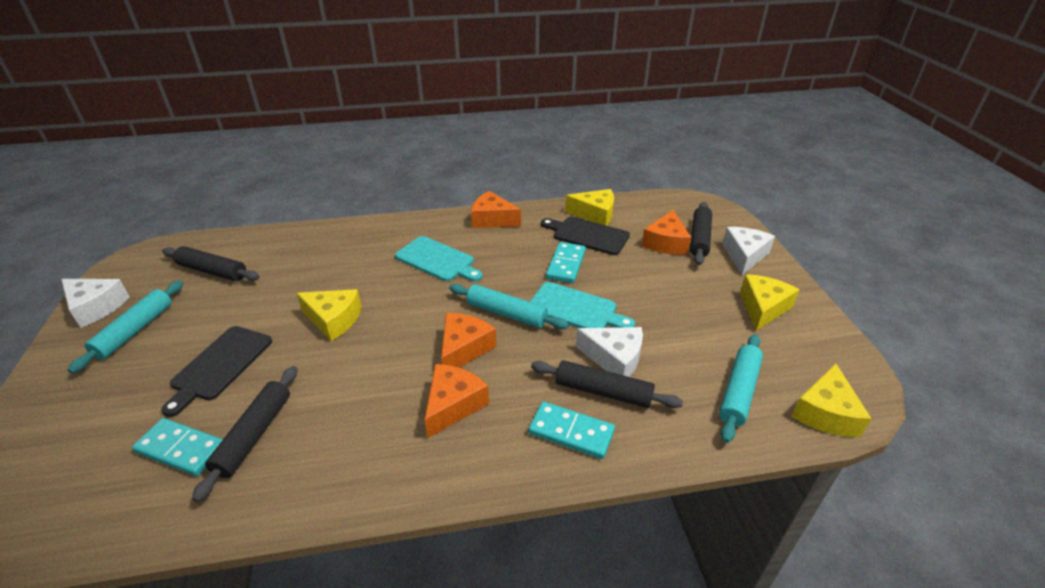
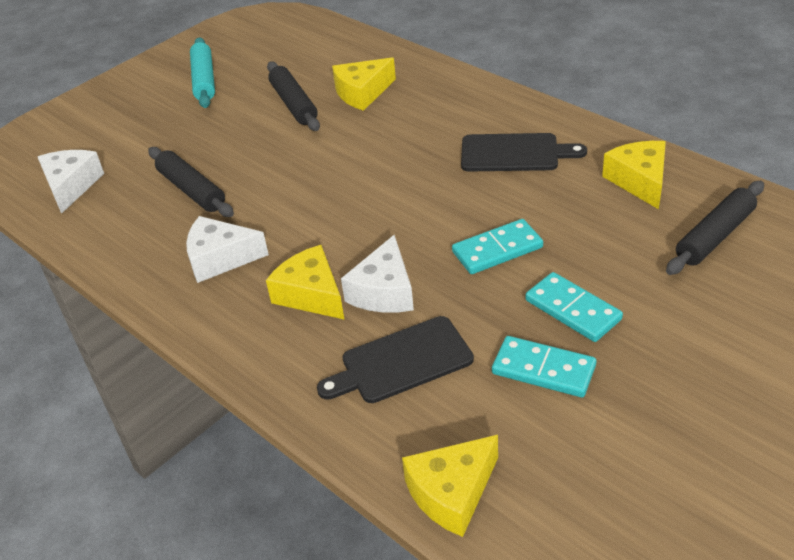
black rolling pin: [162,246,260,281] [192,366,297,502] [531,360,683,408] [690,202,712,265] = 4 -> [148,147,234,217] [267,61,320,131] [666,181,764,275] = 3
orange cheese: [425,364,489,438] [441,313,496,368] [471,191,521,228] [642,210,691,255] = 4 -> none = 0
turquoise cutting board: [395,236,482,281] [530,282,635,328] = 2 -> none = 0
turquoise rolling pin: [68,281,183,373] [449,284,569,329] [719,334,763,443] = 3 -> [190,37,215,108] = 1

